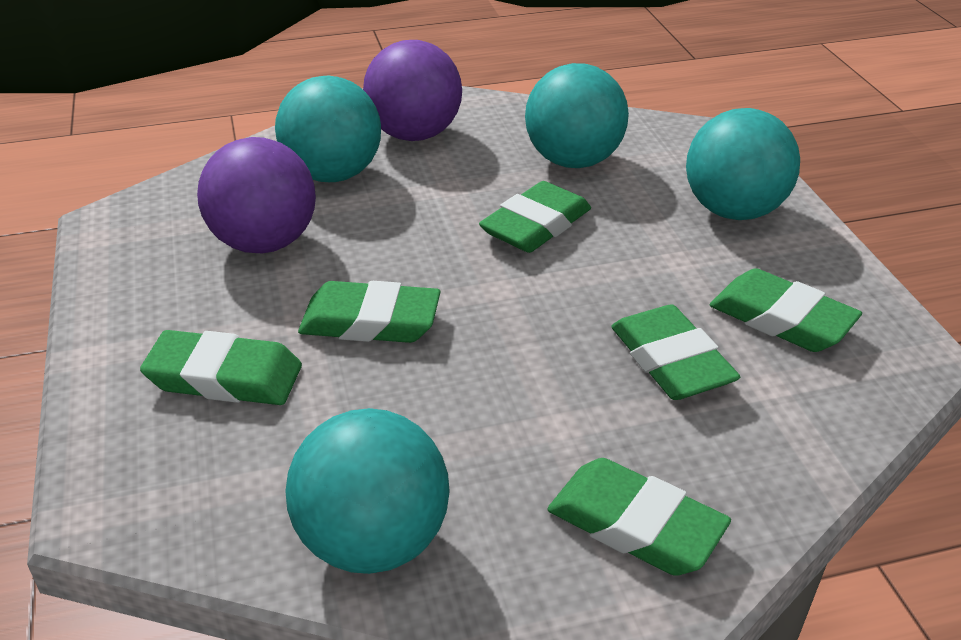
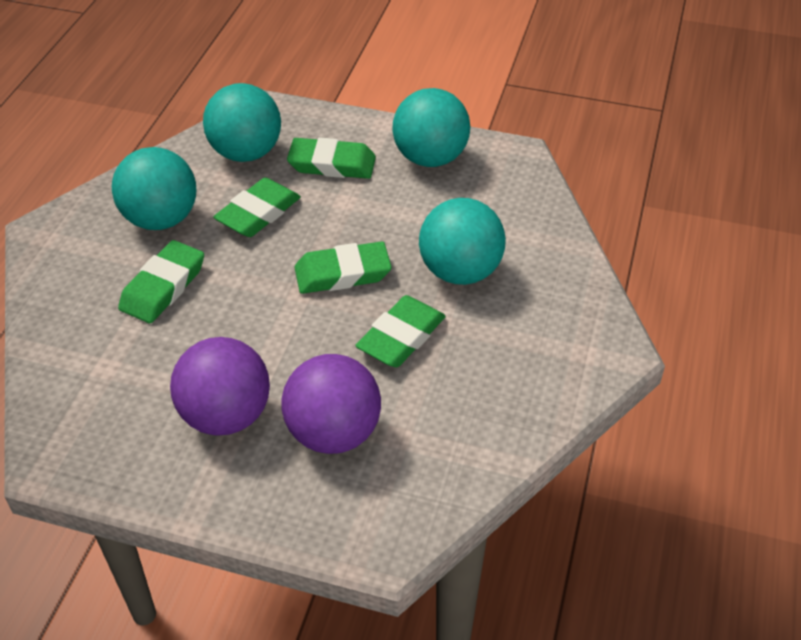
green eraser: [140,330,302,405] [298,281,440,343] [479,181,591,253] [547,458,731,576] [611,304,740,400] [710,268,862,352] = 6 -> [118,240,204,323] [213,178,301,237] [287,137,376,179] [294,241,392,294] [355,295,446,367] = 5

